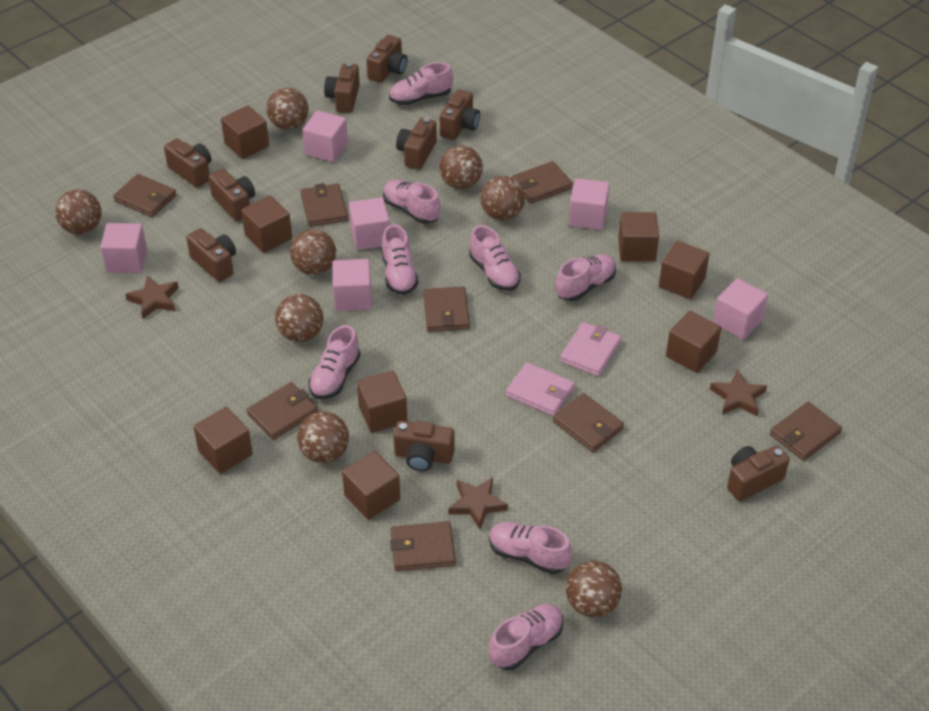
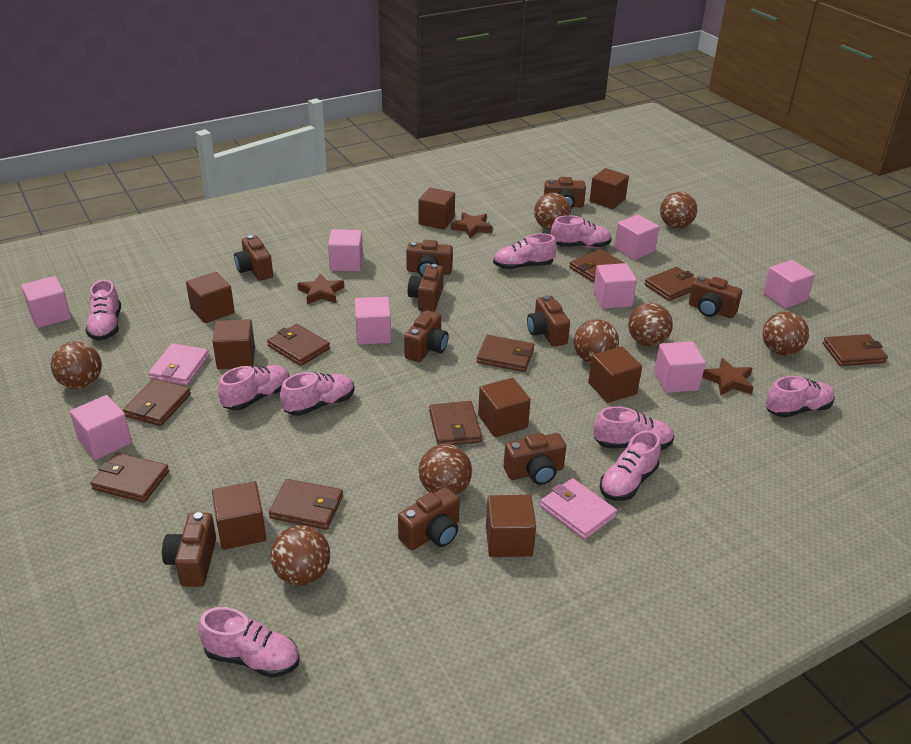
brown camera: [164,139,211,188] [186,228,236,282] [209,169,255,221] [324,63,360,113] [367,35,407,83] [394,421,455,471] [396,118,437,170] [440,89,480,140] [727,446,790,501] = 9 -> [162,512,216,587] [234,235,273,281] [398,487,460,550] [404,310,449,362] [406,240,453,277] [408,264,444,312] [504,433,566,485] [527,295,570,346] [544,177,586,209] [689,276,742,318] = 10
brown wallet: [113,174,177,217] [247,382,318,440] [300,183,348,227] [390,521,456,571] [423,286,470,332] [512,161,573,204] [553,393,624,452] [770,402,842,461] = 8 -> [90,452,169,503] [123,379,191,426] [267,324,330,366] [269,479,343,530] [429,401,482,445] [477,335,534,372] [569,249,624,282] [644,267,696,301] [823,334,888,366] = 9
pink cube: [100,223,147,273] [302,110,348,162] [332,259,372,311] [349,197,390,250] [569,178,610,230] [713,278,768,340] = 6 -> [21,276,71,328] [70,395,132,460] [328,229,363,272] [355,297,391,345] [593,263,637,309] [614,215,659,260] [654,341,705,393] [763,260,815,308] = 8
pink shoe: [308,325,361,399] [381,225,418,295] [383,179,440,224] [389,62,453,105] [469,225,521,291] [489,522,573,574] [489,604,563,670] [555,254,616,301] = 8 -> [85,279,121,341] [198,607,300,678] [218,365,290,410] [280,372,355,416] [493,233,557,270] [551,215,612,248] [593,406,674,450] [600,430,661,501] [766,376,835,418] = 9

